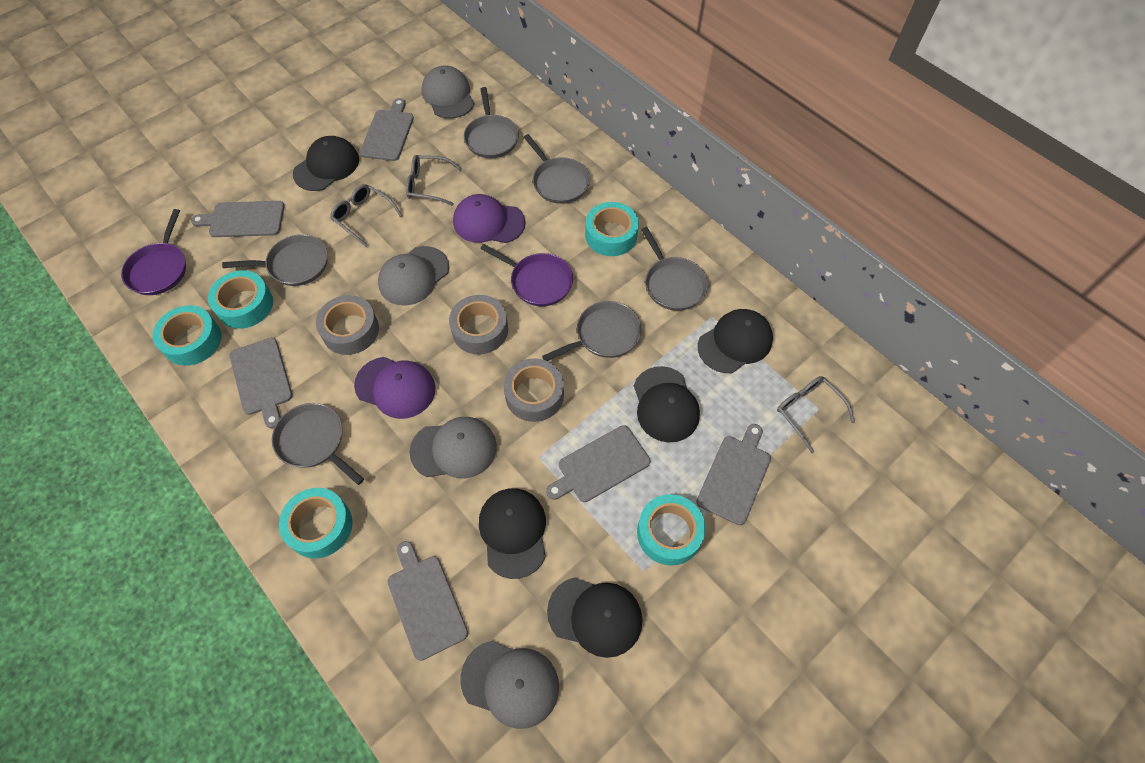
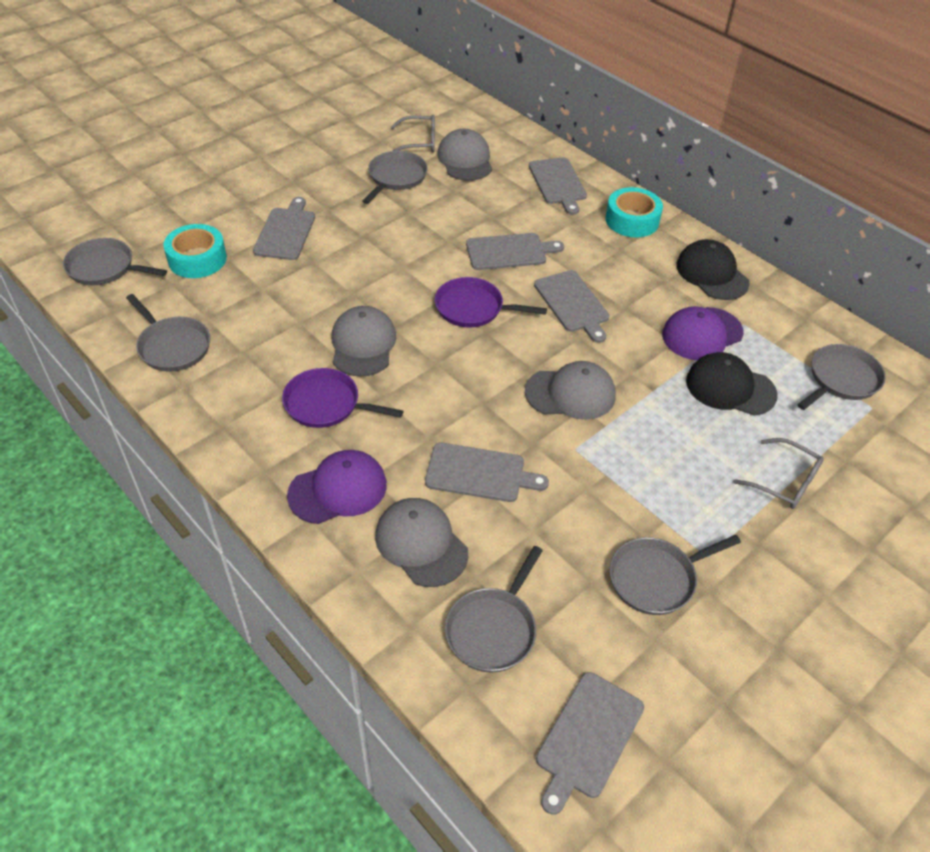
black cap: [293,136,359,191] [479,488,546,579] [547,577,643,658] [634,366,700,442] [698,309,773,373] = 5 -> [676,239,750,300] [686,352,778,416] = 2
grey glasses: [330,184,402,247] [406,155,462,206] [777,376,855,453] = 3 -> [391,115,435,152] [733,438,824,509] = 2
grey tape: [316,295,379,355] [449,295,508,354] [503,358,564,422] = 3 -> none = 0
turquoise tape: [153,305,222,366] [208,270,273,329] [279,488,353,559] [585,202,639,256] [637,494,706,566] = 5 -> [163,224,227,278] [605,187,663,237] = 2

